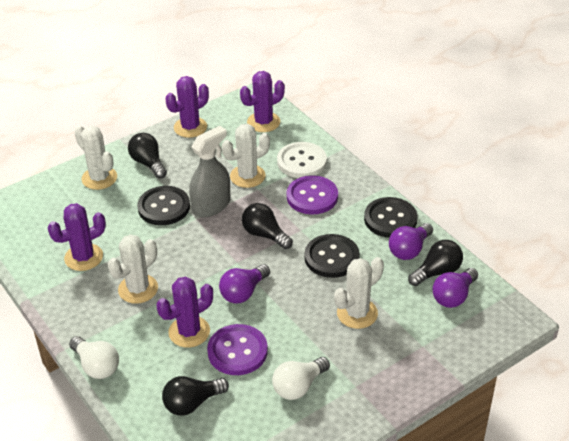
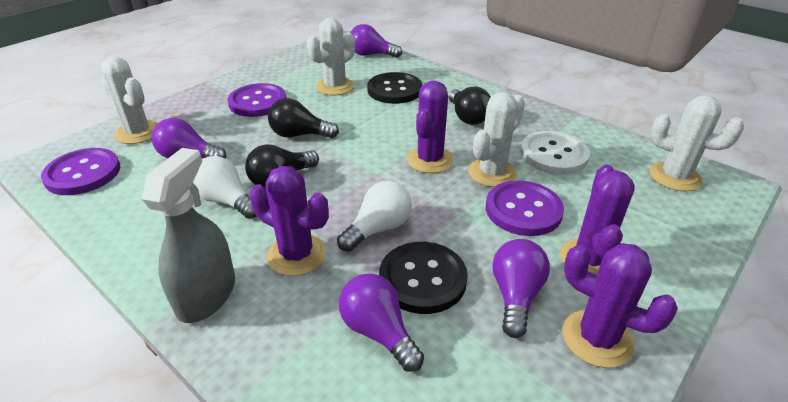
black button: [137,186,190,225] [304,234,360,278] [364,197,418,238] = 3 -> [367,72,422,104] [379,242,468,314] = 2
black light bulb: [128,133,167,178] [162,376,229,416] [242,203,293,249] [408,240,463,286] = 4 -> [245,144,319,189] [268,98,339,138] [449,87,490,125] = 3
purple button: [207,324,268,375] [287,175,338,215] = 2 -> [41,148,120,195] [227,83,286,117] [486,180,564,236] = 3
purple light bulb: [219,264,270,303] [389,223,433,260] [433,268,478,308] = 3 -> [151,118,226,159] [339,274,424,372] [350,24,402,58] [492,239,550,338] = 4

